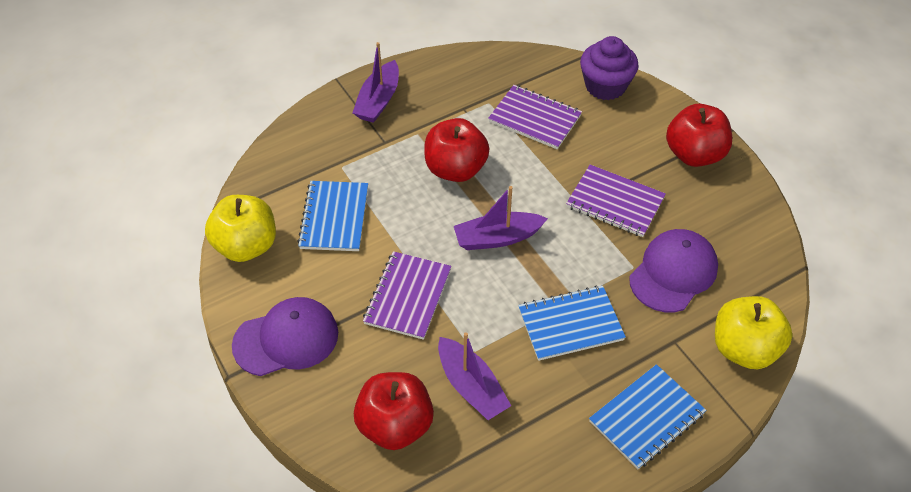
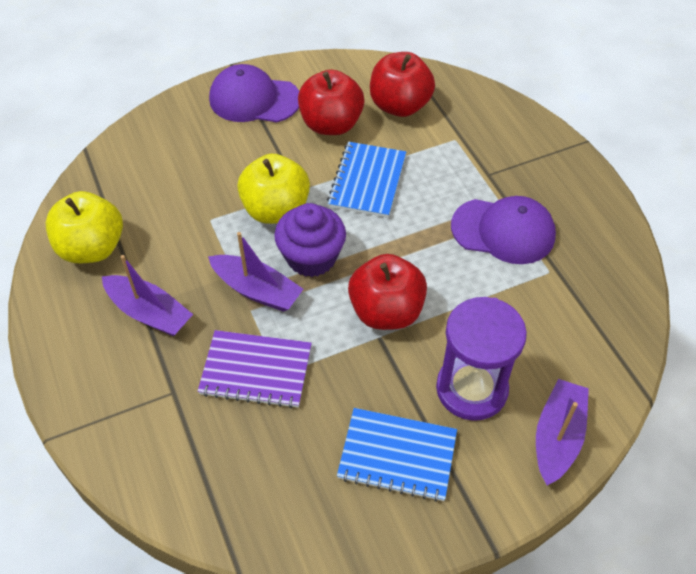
blue notebook: [297,181,368,251] [518,286,626,361] [589,364,706,469] = 3 -> [327,142,406,218] [337,408,457,502] = 2
purple hourglass: none = 0 -> [436,297,527,421] = 1
purple notebook: [363,251,451,340] [488,85,582,149] [566,165,666,237] = 3 -> [198,330,312,408] = 1

